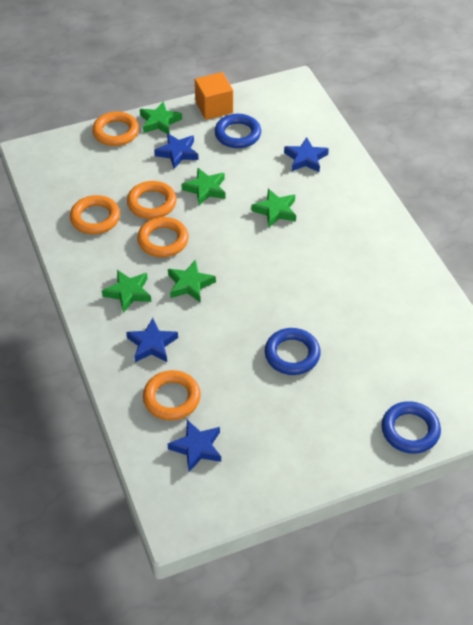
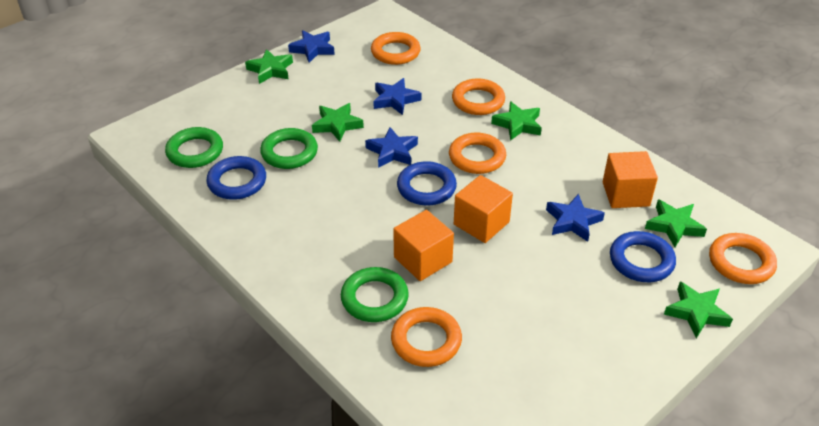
green ring: none = 0 -> [165,127,223,168] [260,128,318,169] [341,267,409,322] = 3
orange cube: [195,72,233,120] = 1 -> [393,210,454,281] [454,175,513,243] [603,151,658,208] = 3

